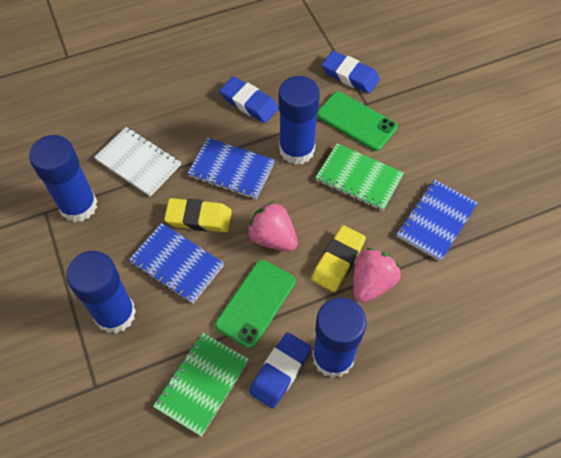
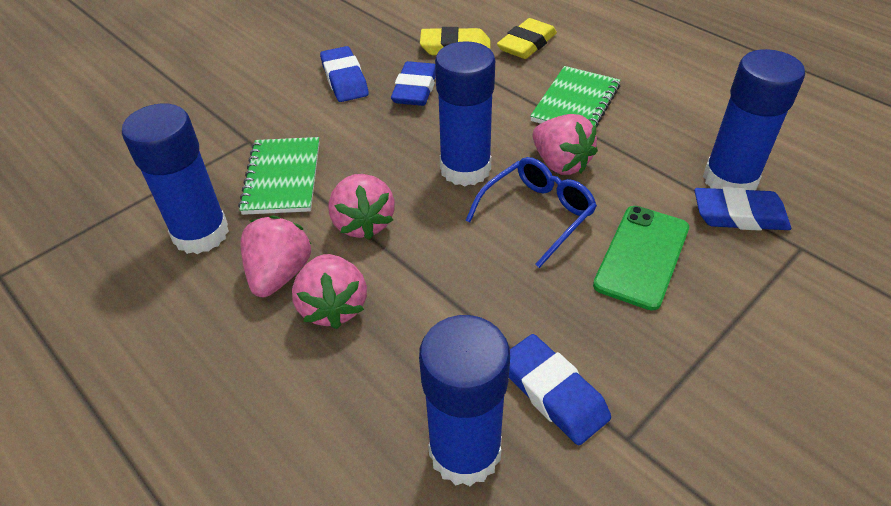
blue eraser: [220,76,279,123] [249,332,311,409] [322,51,380,94] = 3 -> [320,46,369,102] [391,61,436,106] [509,334,611,445] [694,187,791,231] = 4
blue glasses: none = 0 -> [465,157,597,268] = 1
blue notebook: [129,223,224,304] [187,138,275,200] [397,179,478,261] = 3 -> none = 0
green phone: [215,260,296,348] [317,91,397,151] = 2 -> [593,206,689,311] = 1
pink strawberry: [247,201,298,251] [353,248,401,303] = 2 -> [240,215,311,297] [292,254,367,329] [328,174,395,240] [533,114,598,175] = 4
white notebook: [94,127,181,196] = 1 -> none = 0

